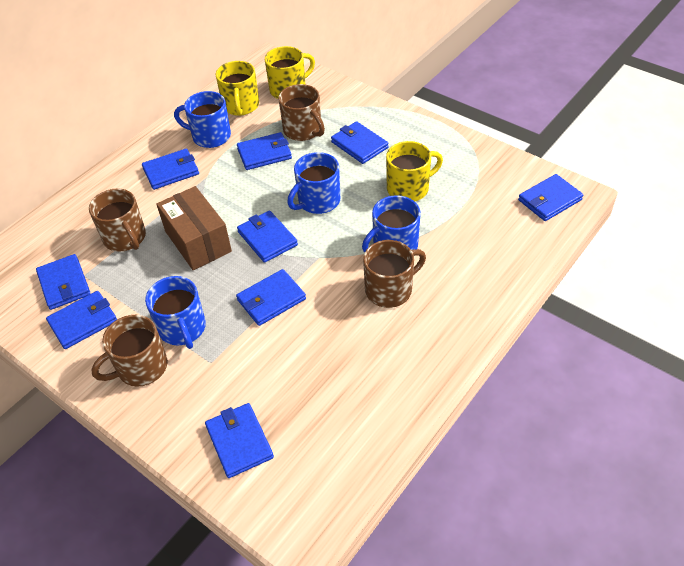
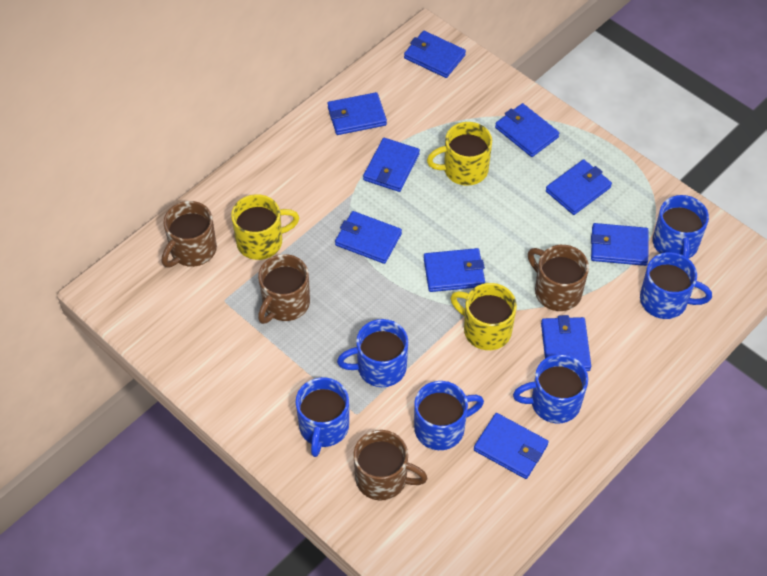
blue mug: [145,276,206,349] [174,91,231,148] [287,152,340,214] [362,195,421,253] = 4 -> [296,377,349,457] [337,319,408,387] [414,381,484,450] [513,354,588,423] [640,252,712,319] [653,195,709,259] = 6
blue wallet: [36,254,91,310] [46,291,117,349] [142,148,199,190] [205,403,274,478] [236,269,306,326] [237,132,292,170] [237,211,298,263] [331,121,389,164] [518,174,583,221] = 9 -> [327,92,387,135] [335,211,402,264] [363,138,420,192] [404,31,466,78] [424,248,485,292] [474,413,549,479] [495,103,559,157] [541,315,591,371] [546,159,612,215] [591,223,648,266] = 10
brown box: [156,186,232,270] = 1 -> none = 0

